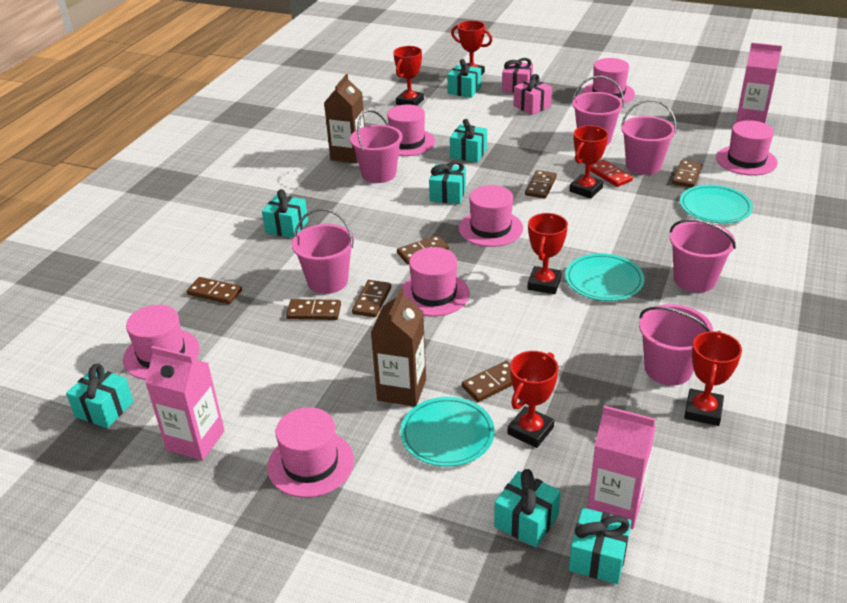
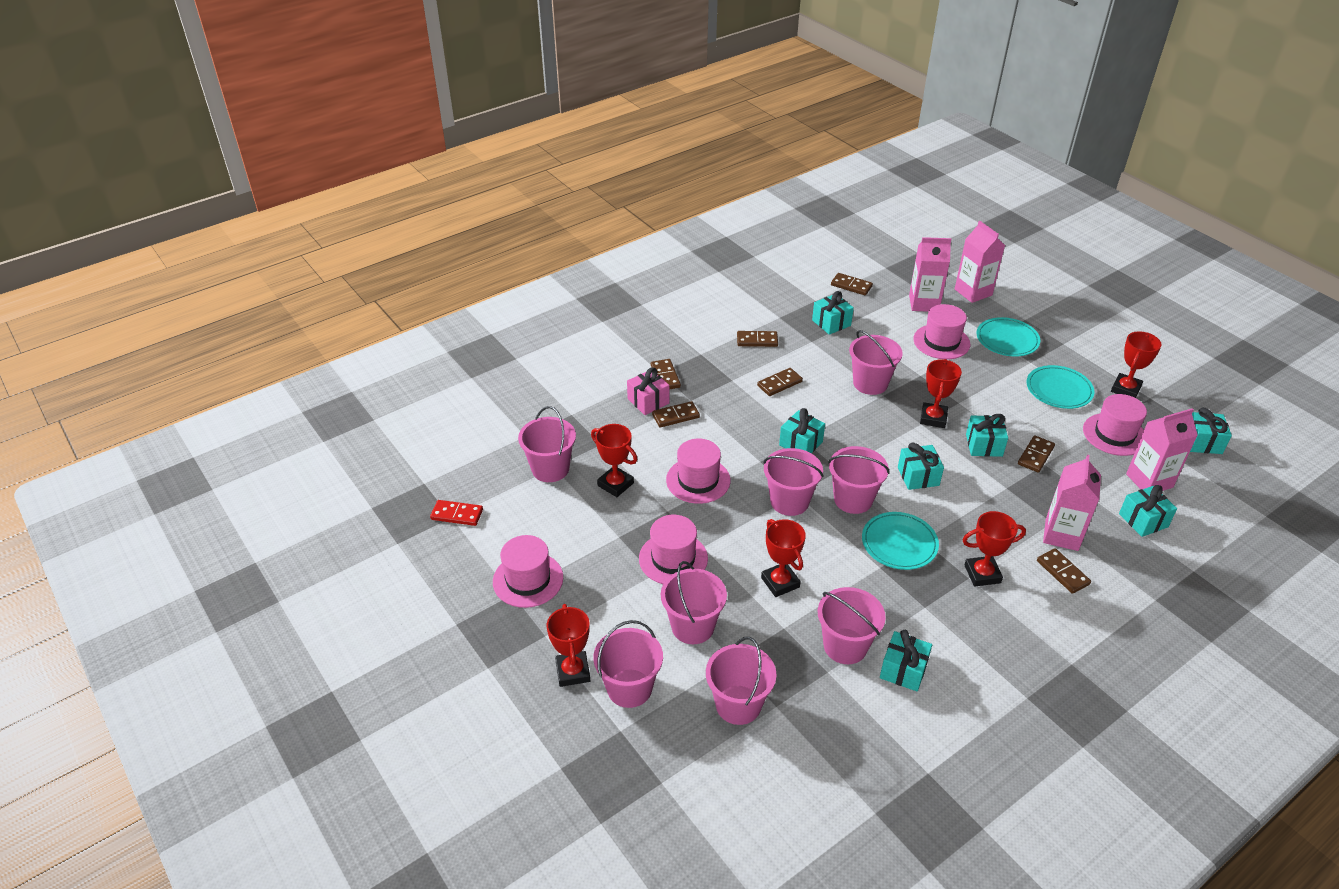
brown carton: [324,74,365,164] [371,288,426,407] = 2 -> none = 0
pink bucket: [292,208,354,294] [350,110,403,183] [572,76,624,146] [621,100,677,175] [639,304,713,385] [670,219,736,292] = 6 -> [518,406,576,482] [593,620,663,708] [661,561,727,644] [706,637,777,725] [763,448,823,516] [818,587,886,664] [828,446,890,514] [849,330,903,395] = 8
pink carton: [145,346,225,461] [587,406,656,529] [736,43,782,123] = 3 -> [909,237,951,312] [955,221,1005,303] [1043,455,1101,551] [1126,408,1198,491] = 4
pink gift: [502,58,533,93] [513,74,552,115] = 2 -> [627,367,669,415] = 1
pink hat: [123,305,200,380] [267,407,354,498] [387,104,435,156] [401,247,470,316] [459,185,523,247] [583,58,635,103] [716,120,778,175] = 7 -> [493,535,563,608] [639,515,708,584] [666,439,731,504] [913,304,970,359] [1083,394,1147,456] = 5

